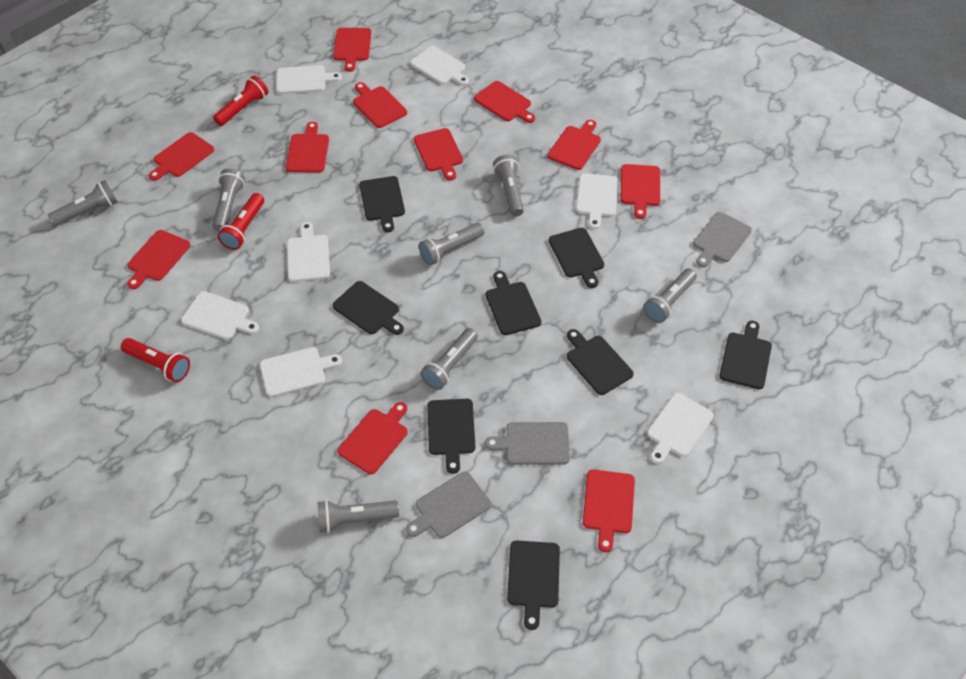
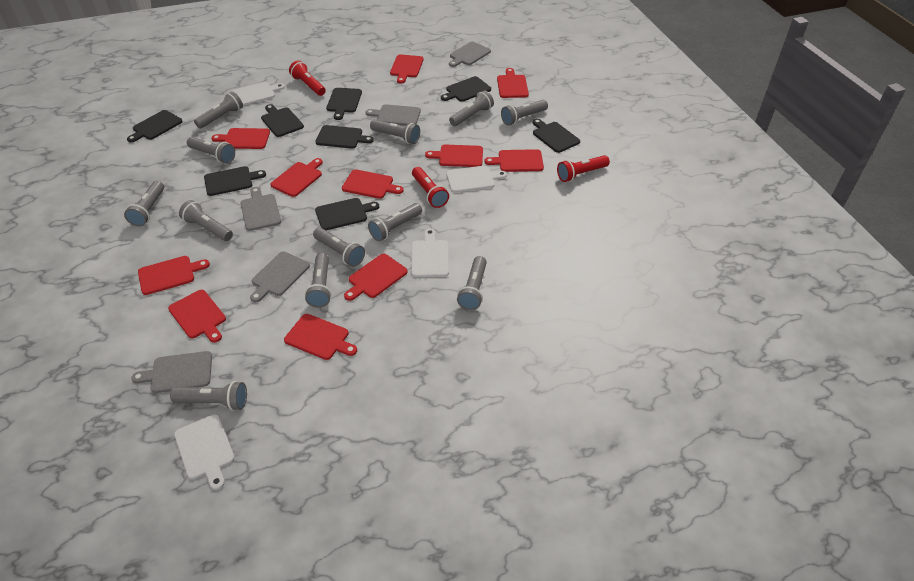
grey cutting board: [406,472,491,538] [485,422,570,465] [693,212,752,267] = 3 -> [131,351,212,393] [240,187,281,231] [250,252,310,302] [365,104,421,126] [449,42,491,67] = 5
grey flashlight: [48,180,118,226] [212,169,245,232] [317,500,399,533] [419,223,484,265] [420,328,478,390] [493,155,524,217] [643,268,697,323] = 7 -> [124,181,164,227] [170,381,247,411] [179,200,233,241] [187,137,235,164] [194,91,243,129] [305,253,331,308] [313,227,365,267] [368,203,422,241] [370,120,420,144] [449,90,494,126] [457,256,487,310] [501,100,548,125] = 12
white cutting board: [181,291,259,339] [260,347,342,397] [276,65,342,94] [287,222,330,282] [410,46,469,85] [576,173,618,229] [647,393,714,464] = 7 -> [174,414,235,490] [232,82,285,106] [411,229,449,277] [446,166,507,193] = 4

